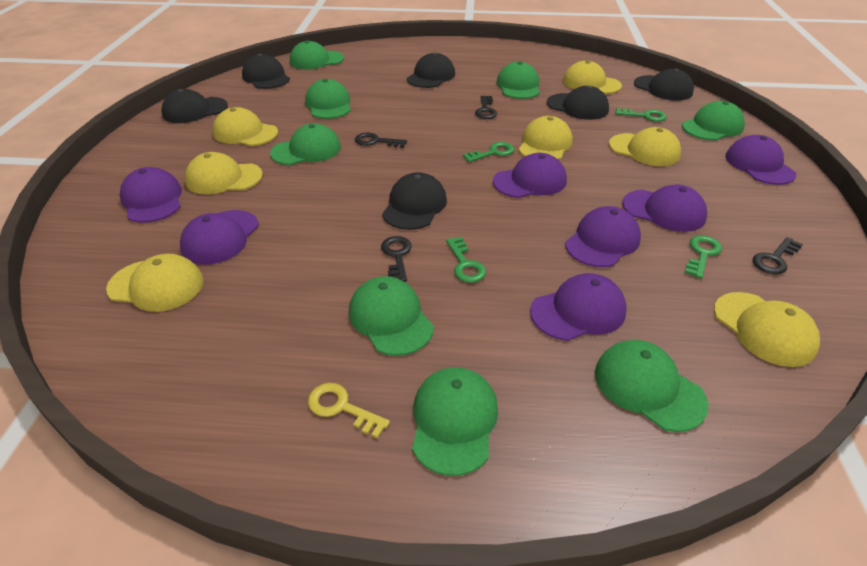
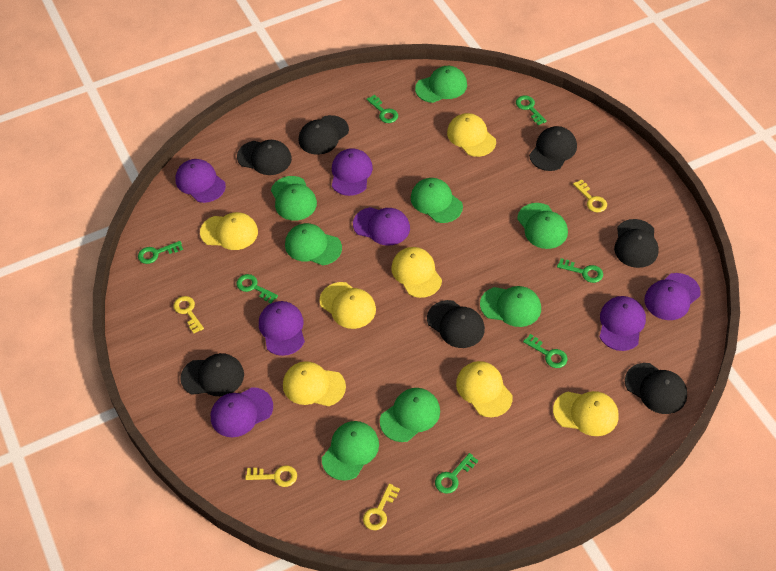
black cap: [161,89,228,123] [242,54,290,89] [382,172,447,230] [407,53,455,88] [547,86,609,120] [634,69,694,101] = 6 -> [180,353,244,396] [237,140,292,175] [299,115,349,155] [427,300,485,348] [529,126,577,171] [614,219,659,268] [625,363,687,414] = 7
black key: [355,132,407,148] [381,236,412,282] [475,96,497,119] [753,237,803,274] = 4 -> none = 0
green key: [446,237,486,283] [463,142,514,162] [615,108,667,122] [685,235,722,278] = 4 -> [138,241,183,264] [236,274,278,303] [367,95,398,123] [435,453,478,494] [516,95,547,125] [523,334,567,368] [557,258,603,283] = 7
yellow key: [308,383,390,439] = 1 -> [173,296,204,333] [245,465,297,487] [363,483,400,530] [573,179,607,212] = 4

